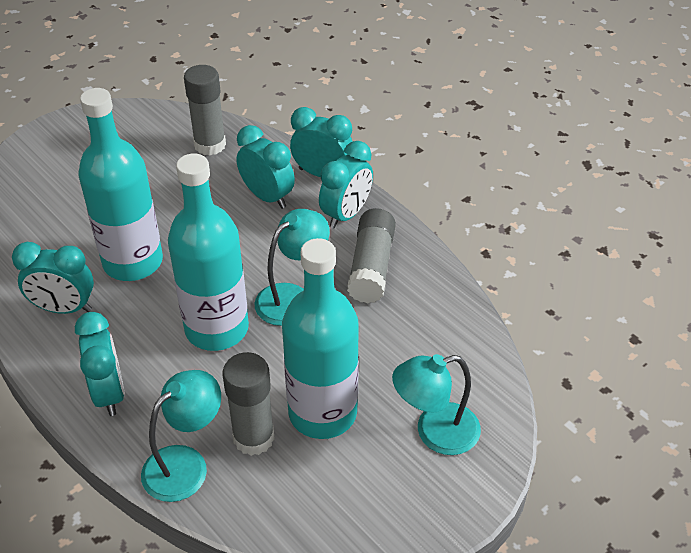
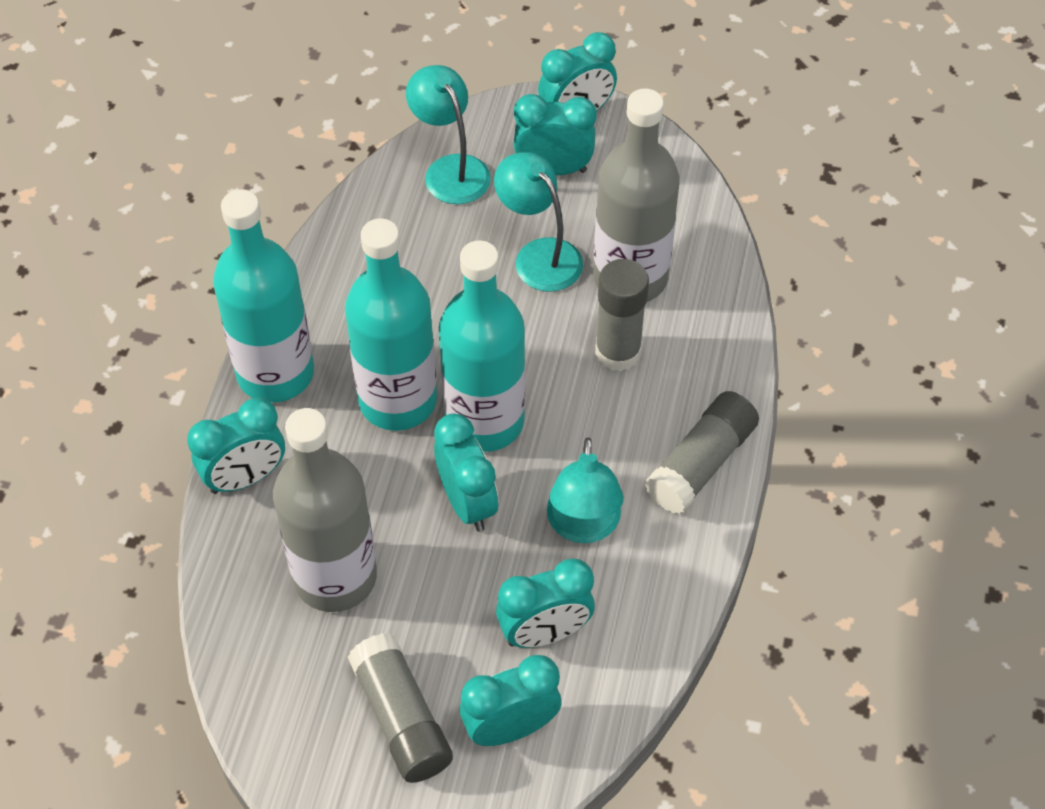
grey bottle: none = 0 -> [273,408,377,612] [593,89,679,302] = 2
turquoise clock: [12,242,94,314] [75,312,124,416] [237,125,295,209] [290,107,353,177] [319,141,373,229] = 5 -> [187,397,285,494] [434,413,499,532] [460,655,561,746] [496,559,595,648] [514,94,597,175] [538,32,617,111] = 6

